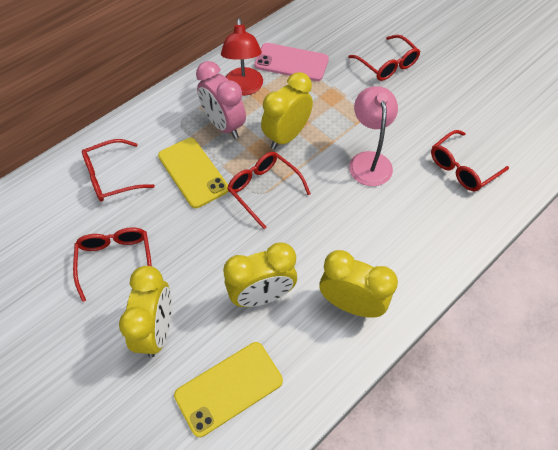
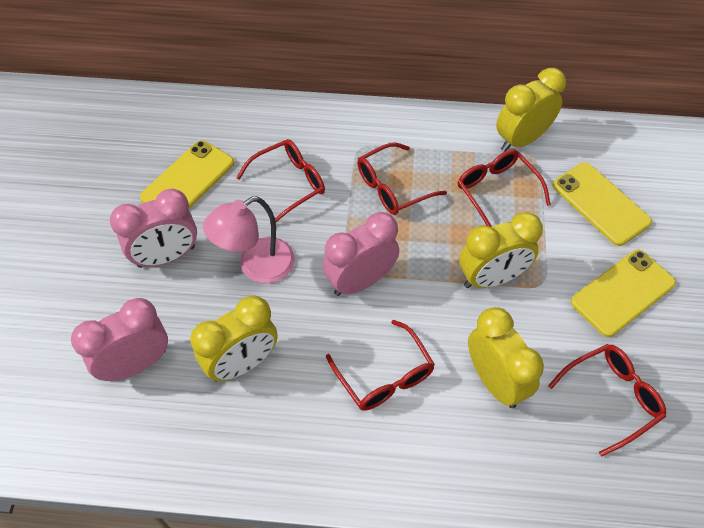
pink clock: [196,61,246,139] = 1 -> [71,298,168,381] [110,189,197,268] [323,212,399,296] = 3
pink phone: [254,43,329,81] = 1 -> none = 0
red lamp: [221,18,263,96] = 1 -> none = 0
yellow phone: [158,138,228,208] [174,342,283,437] = 2 -> [140,140,234,209] [553,162,652,246] [571,249,676,337] = 3

